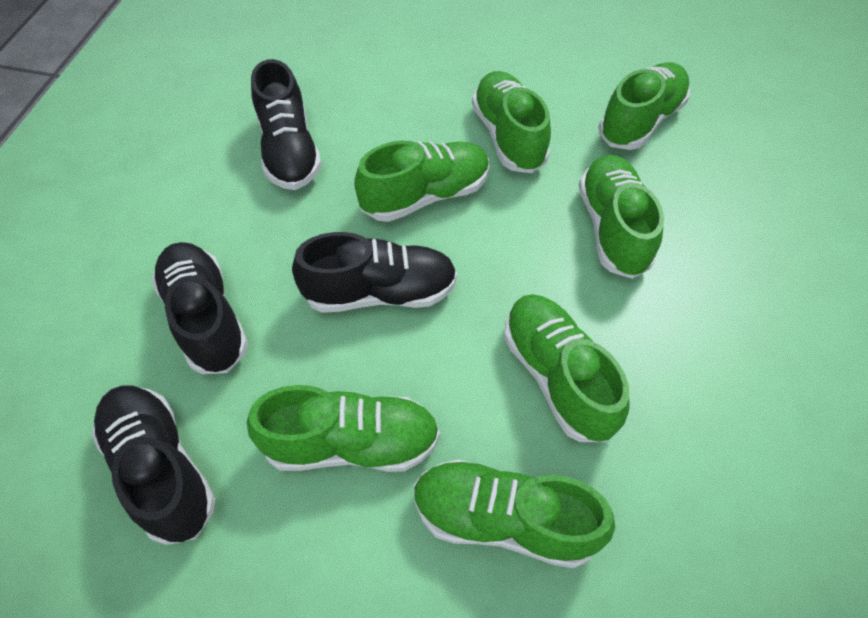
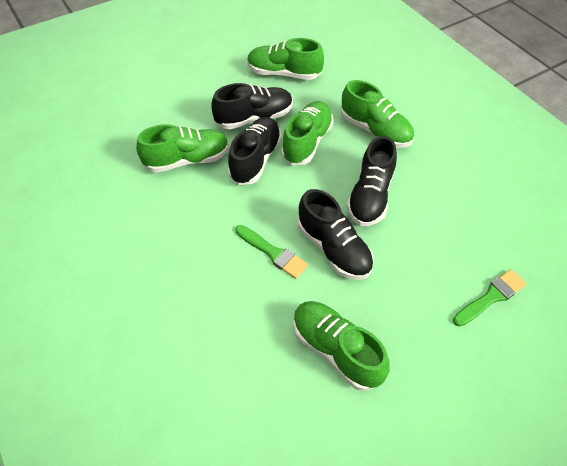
green brush: none = 0 -> [235,225,308,279] [453,269,527,327] = 2
green shoe: [247,385,440,472] [354,141,490,222] [414,459,615,568] [472,71,551,173] [504,294,629,442] [579,155,664,279] [598,63,690,150] = 7 -> [136,124,229,172] [247,38,324,80] [281,101,334,165] [293,301,390,391] [341,80,414,148] = 5

